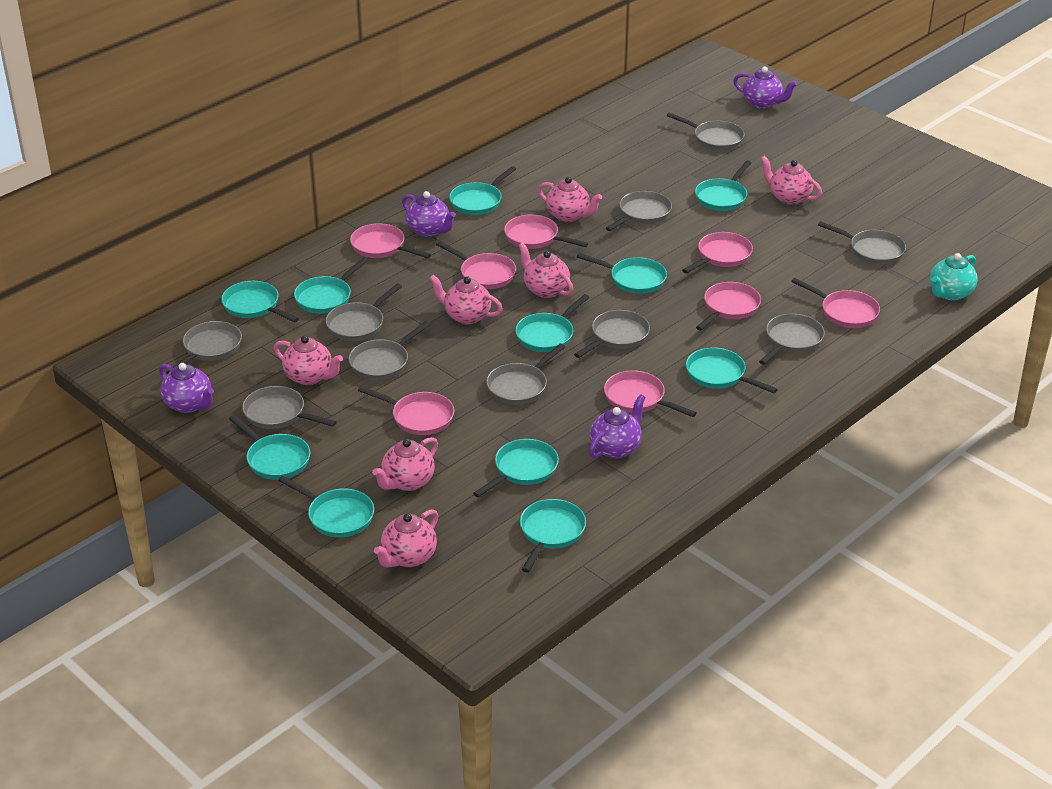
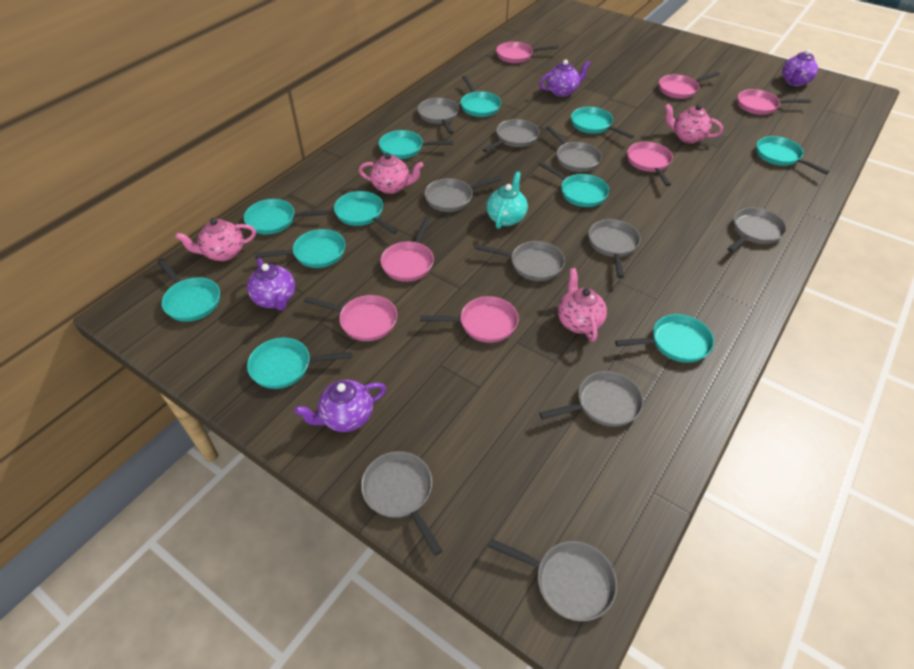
pink pan: [350,223,431,258] [358,386,454,435] [436,241,516,289] [504,214,589,249] [604,370,697,417] [682,232,753,273] [696,282,761,330] [791,278,880,328] = 8 -> [304,295,397,341] [380,216,434,282] [420,296,519,343] [496,42,559,63] [627,142,673,186] [659,72,720,99] [737,89,811,115] = 7
pink teapot: [274,336,343,385] [372,437,438,491] [374,509,438,568] [429,275,503,325] [518,242,573,298] [538,177,602,222] [760,156,822,205] = 7 -> [175,218,256,261] [359,153,423,194] [558,268,607,341] [664,104,723,144] = 4

